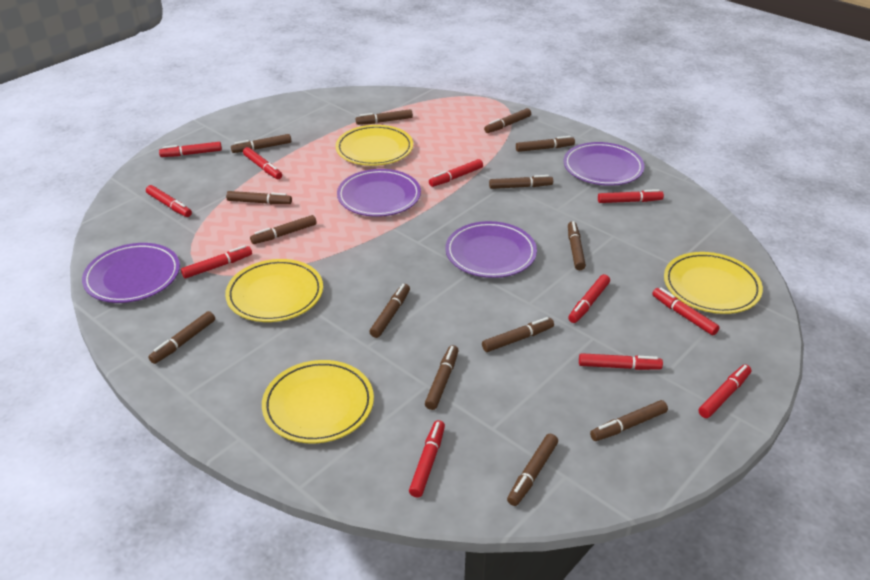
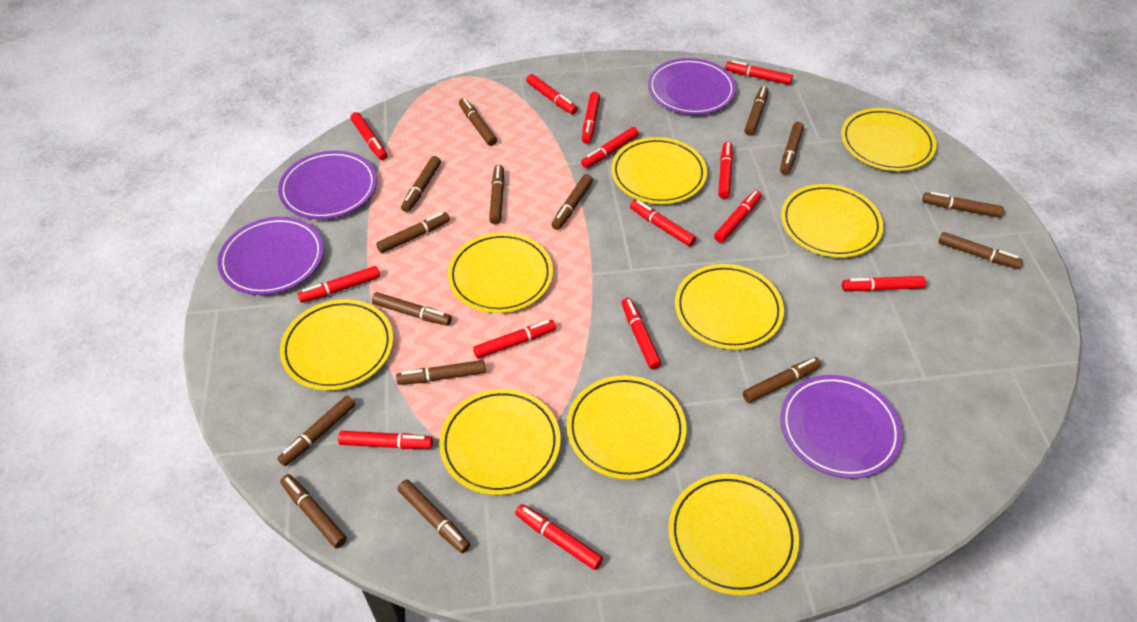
brown marker: [149,311,215,364] [226,191,292,204] [231,134,291,153] [250,215,317,244] [356,109,413,125] [369,284,410,338] [425,345,459,410] [482,317,554,352] [484,108,531,133] [489,175,553,189] [507,434,558,506] [516,136,575,152] [568,221,586,270] [590,400,668,441] = 14 -> [277,396,355,466] [280,474,347,548] [372,292,452,326] [376,212,450,253] [396,360,486,385] [397,480,470,553] [401,156,441,212] [459,98,497,146] [489,165,504,224] [552,174,593,230] [743,357,821,403] [744,86,768,136] [780,122,804,175] [922,192,1004,218] [938,232,1023,269] = 15
red marker: [146,185,192,217] [159,142,222,157] [181,245,252,278] [243,147,282,179] [409,420,445,498] [429,159,483,187] [568,274,610,323] [579,353,663,370] [598,189,664,203] [652,288,720,335] [699,365,751,418] = 11 -> [297,266,380,303] [338,431,433,449] [351,112,387,160] [473,320,556,359] [515,504,603,570] [526,74,577,114] [581,127,639,168] [582,92,600,144] [622,298,661,369] [630,200,696,247] [714,190,762,243] [718,142,733,199] [725,60,793,85] [842,276,926,291] = 14
yellow plate: [225,259,323,322] [262,360,374,443] [336,125,413,166] [664,252,763,314] = 4 -> [280,299,393,390] [439,389,560,495] [448,232,553,313] [567,375,686,480] [611,137,707,204] [668,474,799,596] [675,264,784,350] [781,184,883,258] [841,108,937,171] = 9

